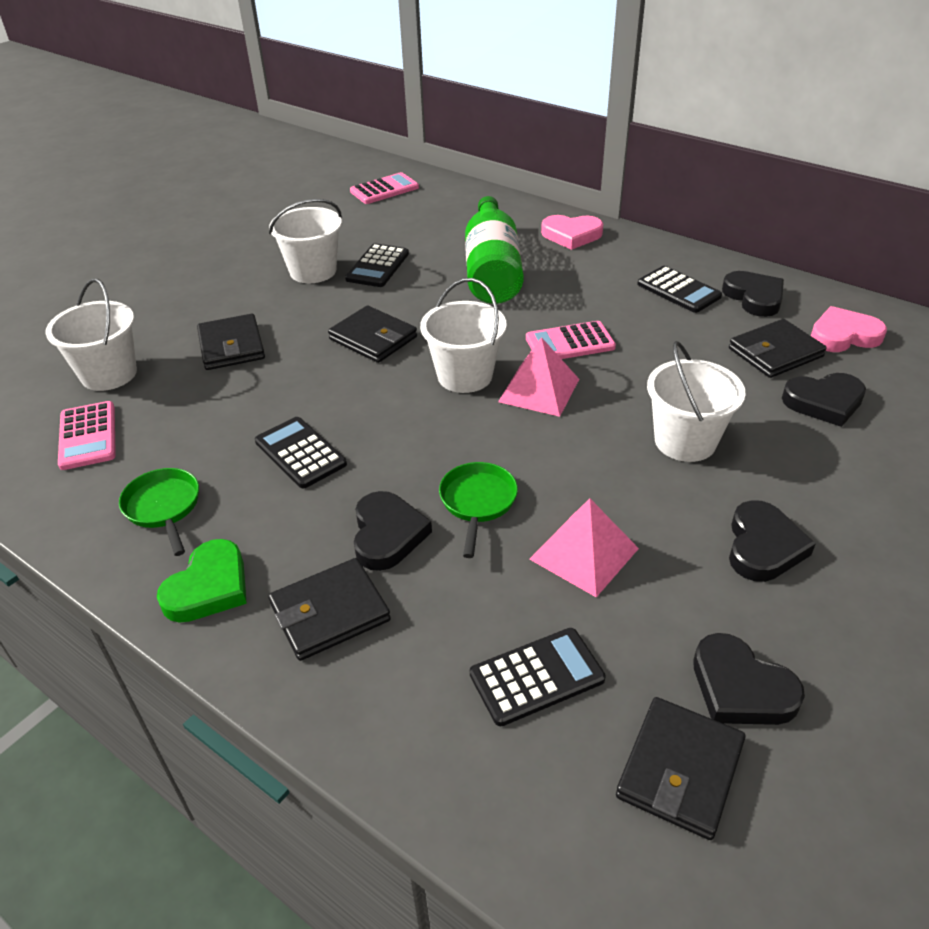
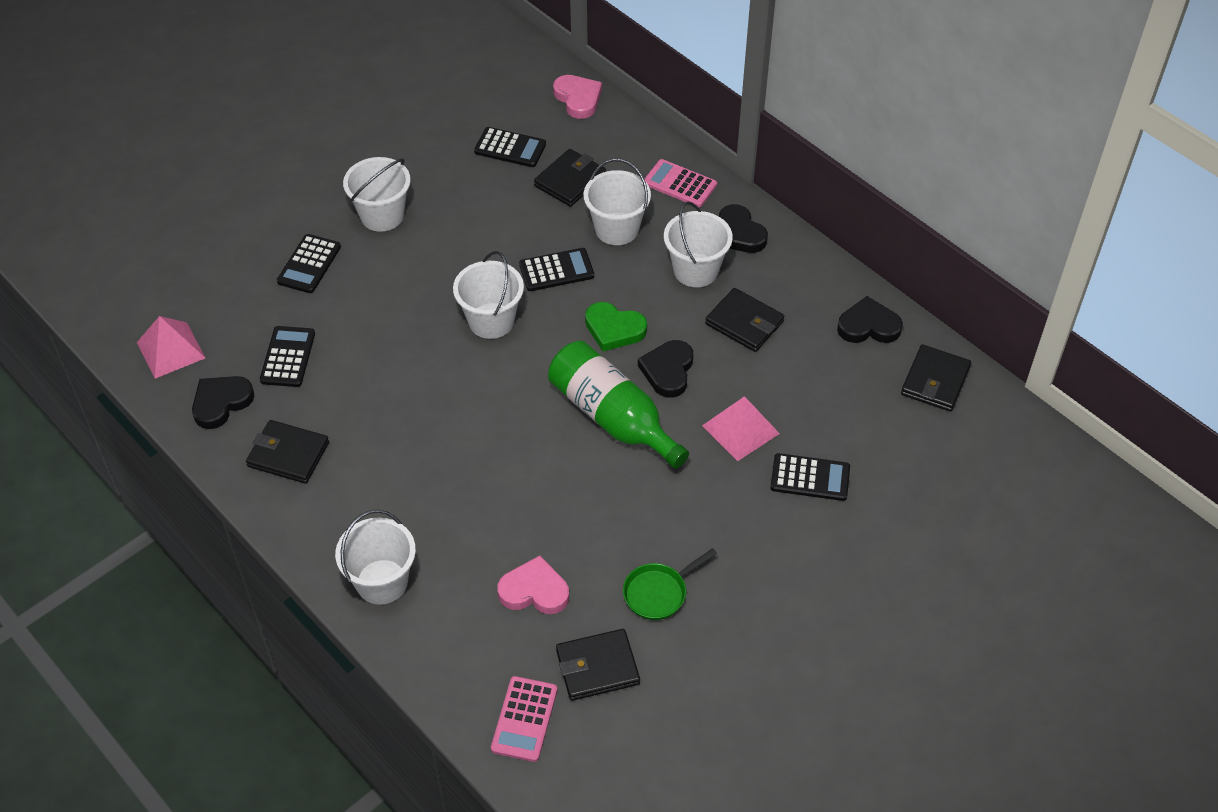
black calculator: [255,417,347,488] [345,243,409,287] [470,628,606,726] [637,266,722,313] = 4 -> [260,326,315,387] [277,234,341,293] [474,127,546,167] [519,248,594,291] [770,453,850,501] = 5
black heart: [354,491,432,571] [693,633,805,725] [722,271,784,317] [729,500,816,582] [782,373,866,427] = 5 -> [192,376,254,429] [638,340,693,398] [719,204,768,253] [837,296,903,343] = 4
green pan: [119,468,199,556] [439,462,518,558] = 2 -> [623,548,717,620] = 1
pink calculator: [58,401,116,470] [350,172,419,204] [526,321,616,359] = 3 -> [491,676,557,762] [644,159,717,207] = 2
white bucket: [46,279,137,391] [269,199,342,283] [420,278,507,393] [647,341,746,462] = 4 -> [335,510,416,605] [343,157,411,232] [453,251,524,339] [584,159,651,245] [664,201,733,287] = 5

